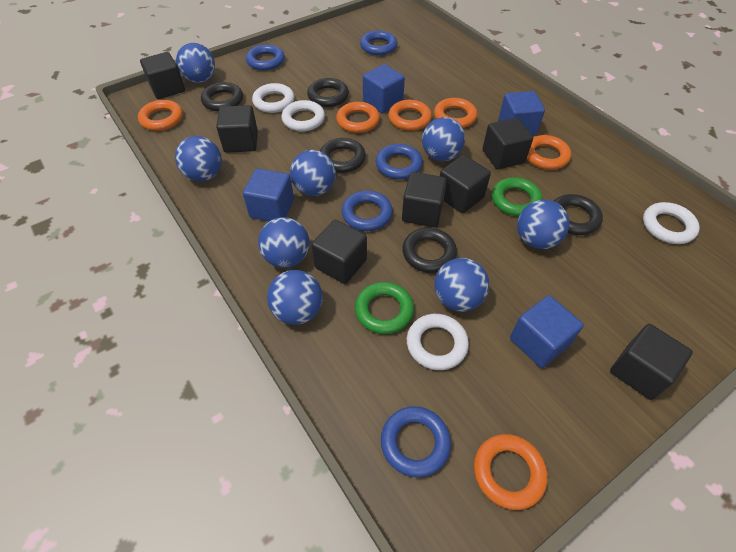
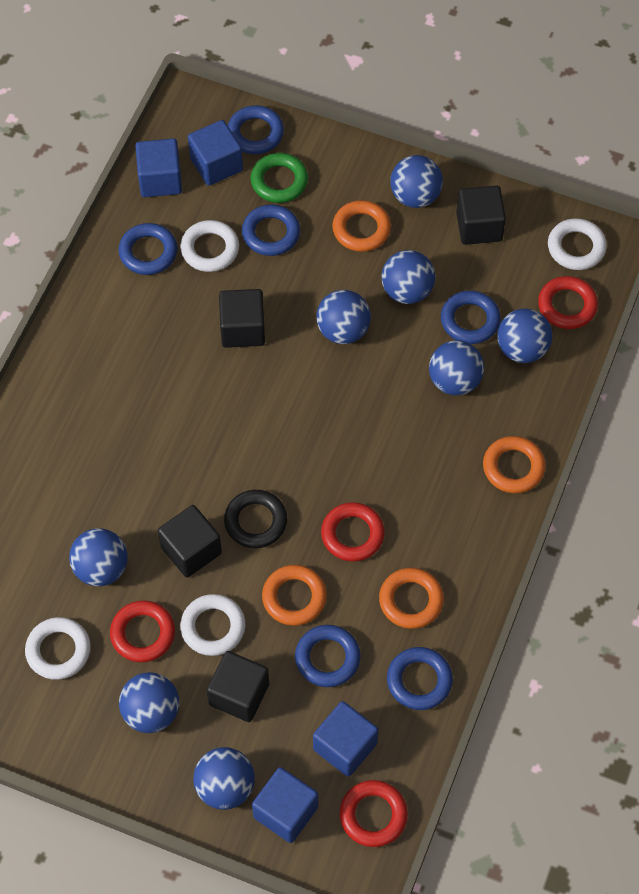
black cube: [140,52,185,99] [216,105,258,153] [311,220,367,284] [402,172,447,227] [440,155,491,214] [482,118,533,170] [610,324,693,400] = 7 -> [158,505,222,578] [207,651,269,722] [219,289,265,348] [456,186,506,245] = 4
black ring: [201,82,243,112] [307,78,349,107] [320,138,366,173] [402,228,457,273] [554,194,603,235] = 5 -> [224,490,287,548] = 1
blue ring: [246,44,285,71] [341,190,393,231] [360,30,398,55] [376,144,423,179] [381,406,451,477] = 5 -> [119,223,177,275] [228,105,284,154] [242,204,300,256] [295,625,361,687] [387,647,453,710] [441,290,501,344] = 6
green ring: [355,282,414,334] [492,177,543,216] = 2 -> [251,153,308,203] = 1
orange ring: [138,100,183,131] [336,102,380,133] [388,100,432,131] [434,98,477,128] [474,434,548,510] [527,135,571,170] = 6 -> [262,565,327,626] [332,200,391,252] [379,568,444,629] [483,436,546,493] = 4
red ring: none = 0 -> [110,600,175,662] [321,502,385,562] [339,780,408,847] [538,276,598,329] = 4

